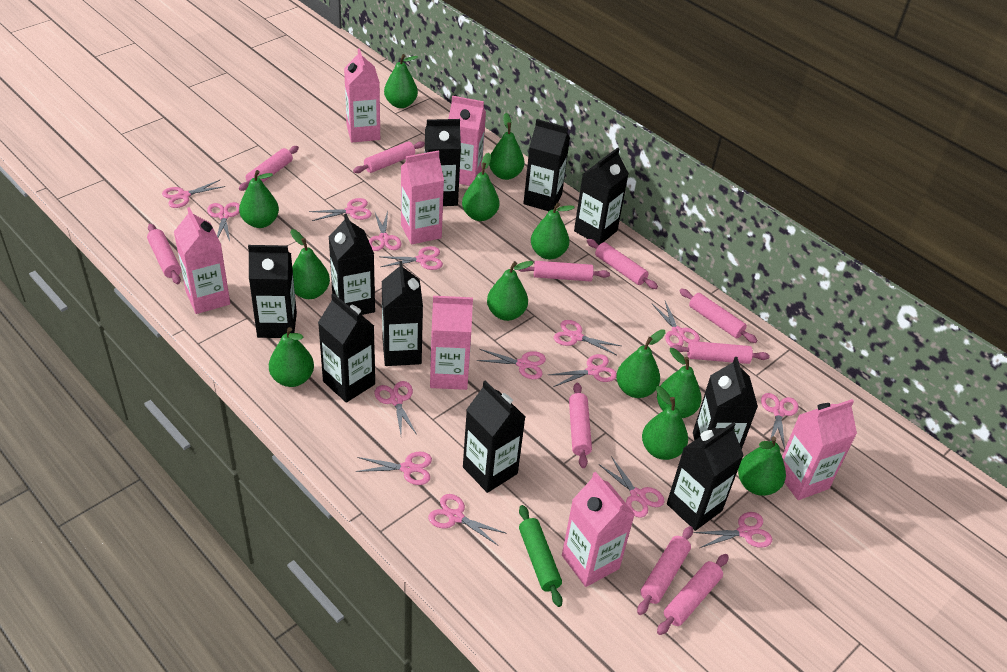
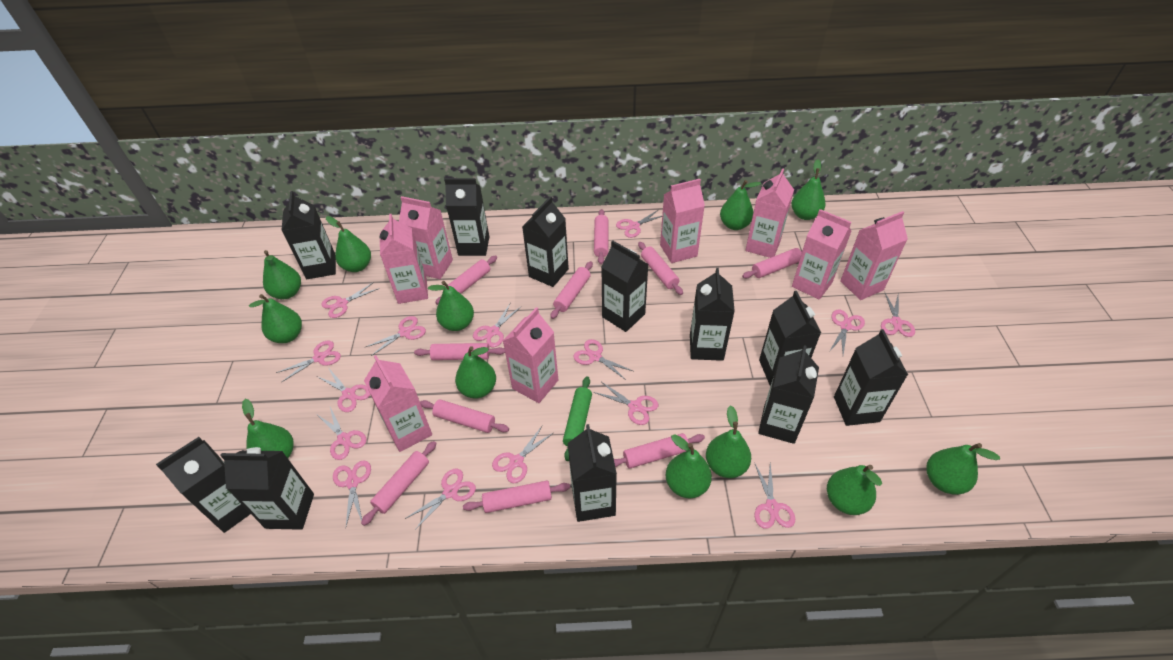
black carton: [248,245,297,338] [318,293,375,403] [329,214,375,315] [382,261,423,366] [425,119,461,206] [463,380,525,493] [523,119,570,211] [574,148,629,245] [667,422,744,531] [693,357,758,449] = 10 -> [156,437,250,533] [220,447,314,530] [281,191,336,279] [444,178,489,256] [522,196,569,287] [568,424,617,522] [601,240,649,332] [690,268,735,361] [758,345,819,444] [759,291,821,386] [834,329,908,426] = 11
pink carton: [174,207,230,314] [344,49,380,142] [401,150,444,244] [430,296,473,390] [448,96,486,186] [562,472,635,587] [782,399,857,500] = 7 -> [364,355,432,452] [380,214,428,304] [399,196,453,279] [503,307,558,403] [660,179,705,263] [745,168,794,258] [792,209,852,300] [840,211,908,300] = 8

